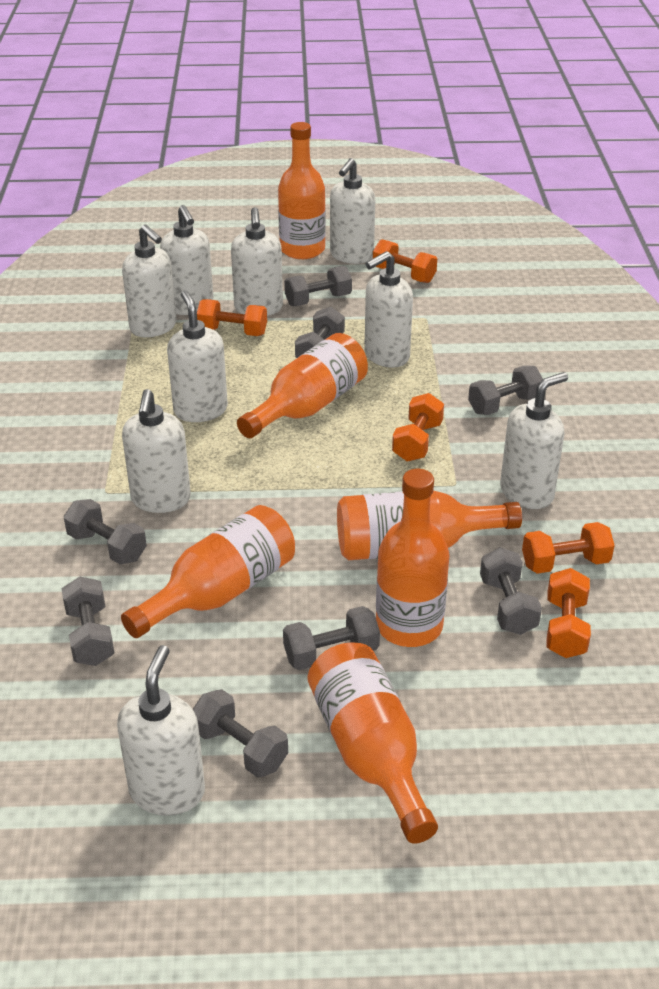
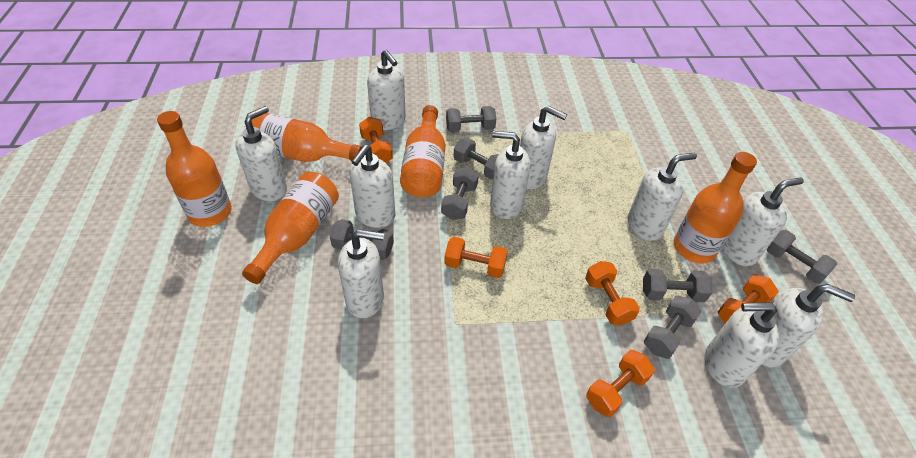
grey dumbbell: [62,577,115,666] [63,499,147,564] [193,689,288,777] [283,606,380,670] [284,266,352,306] [295,307,345,358] [468,366,543,415] [480,547,542,635] = 8 -> [330,219,394,260] [441,167,479,220] [446,106,496,132] [454,138,499,180] [643,268,713,302] [644,296,701,359] [767,230,837,284] = 7
orange bottle: [121,505,295,638] [237,333,368,438] [278,122,326,259] [308,643,438,843] [337,490,522,560] [376,469,449,647] = 6 -> [157,111,232,227] [242,172,339,284] [252,113,362,162] [400,105,445,197] [674,152,757,263] = 5
white soap dispenser: [117,645,205,816] [122,225,177,337] [122,389,191,513] [160,205,214,315] [167,290,228,422] [231,207,283,316] [330,158,375,264] [364,251,413,368] [500,372,568,509] = 9 -> [235,106,287,201] [338,229,384,318] [349,145,395,228] [367,50,406,130] [490,131,531,220] [520,106,567,189] [627,152,697,241] [704,302,779,388] [721,177,804,266] [762,284,855,367] = 10

